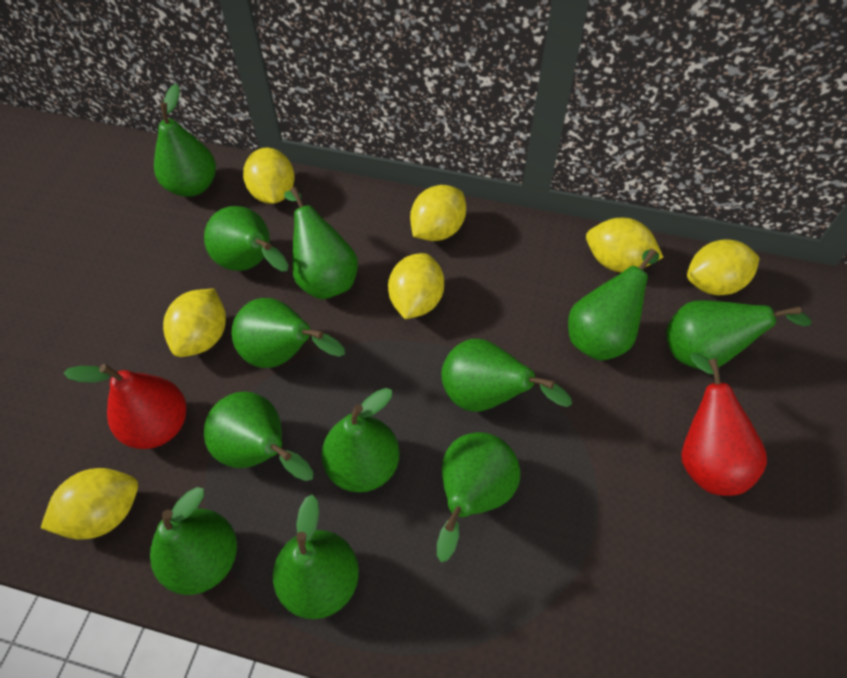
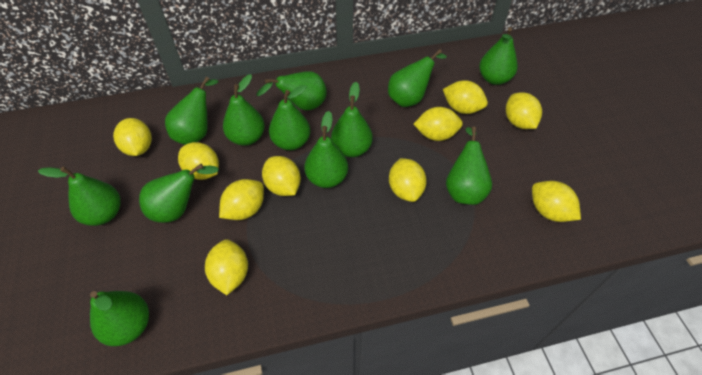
red pear: [63,364,186,449] [681,352,767,496] = 2 -> none = 0
yellow lemon: [41,468,138,539] [163,288,226,357] [243,148,295,204] [388,253,444,319] [410,185,466,241] [586,217,663,273] [687,239,760,295] = 7 -> [113,118,152,156] [178,142,219,180] [205,239,248,295] [219,179,264,220] [262,156,301,196] [389,158,427,202] [413,107,463,141] [443,80,488,114] [506,92,542,129] [532,181,581,222] = 10

